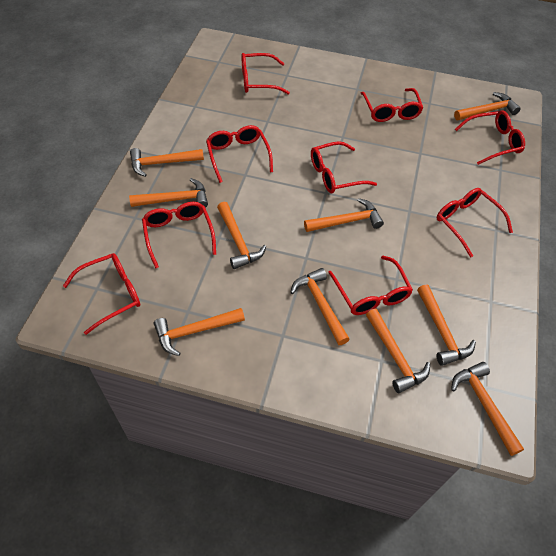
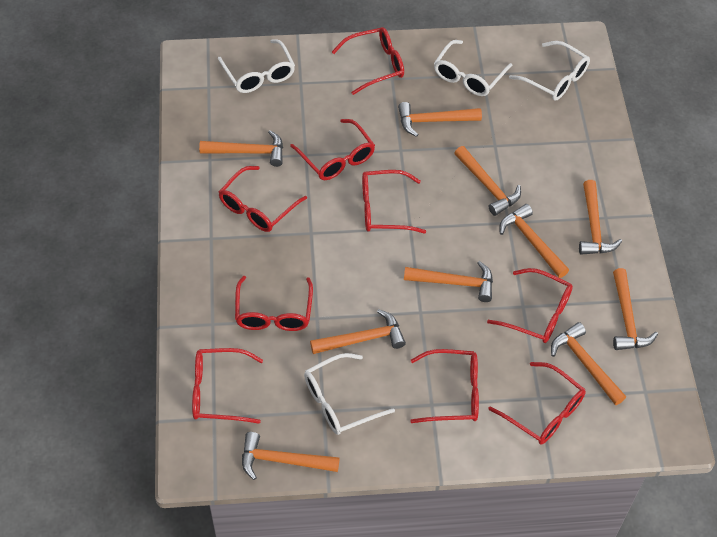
white glasses: none = 0 -> [218,39,295,93] [304,353,395,435] [434,40,513,96] [509,41,590,101] = 4

